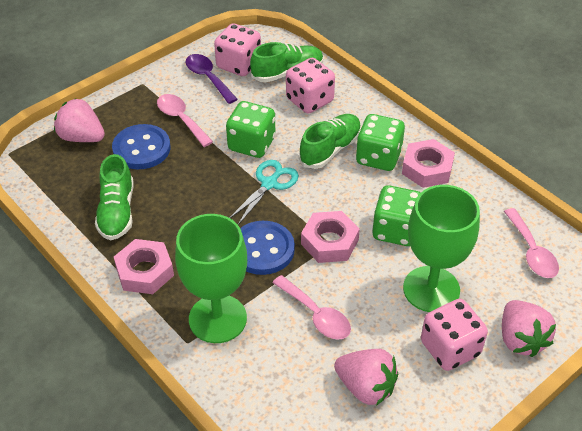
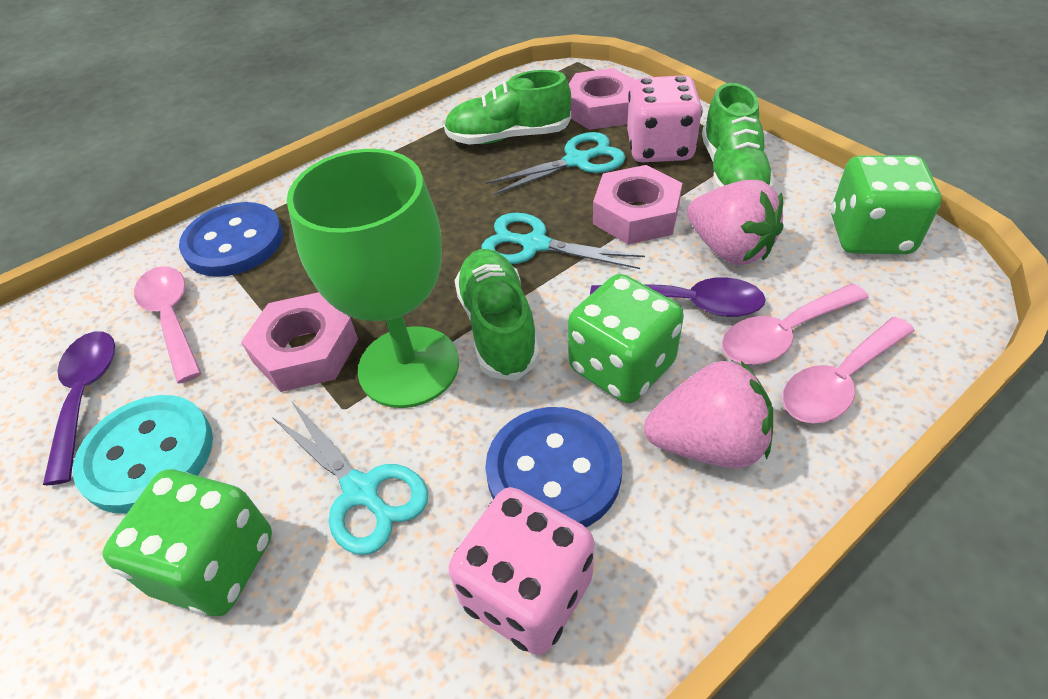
green goblet: [175,214,247,343] [403,185,480,312] = 2 -> [287,149,459,408] = 1
pink dice: [214,24,261,76] [286,58,335,114] [421,299,488,371] = 3 -> [448,487,594,655] [627,75,703,162] = 2
pink strawberry: [54,98,105,142] [334,349,398,406] [502,300,556,357] = 3 -> [644,361,773,468] [687,180,783,265] = 2
purple spoon: [185,54,238,104] = 1 -> [43,331,115,485] [590,277,766,317] = 2
turquoise button: none = 0 -> [73,395,213,514] = 1
turquoise scissors: [229,160,299,225] = 1 -> [272,402,428,555] [482,213,645,269] [485,132,626,195] = 3

